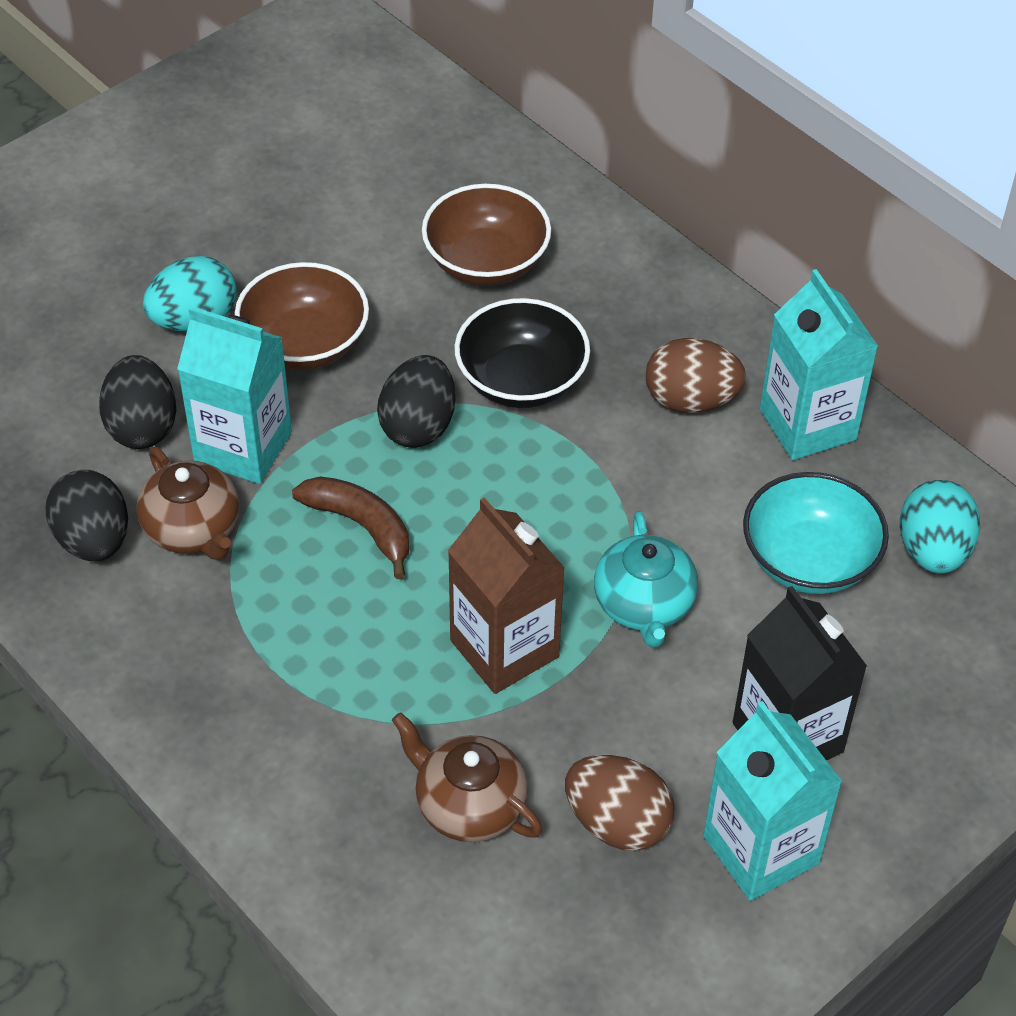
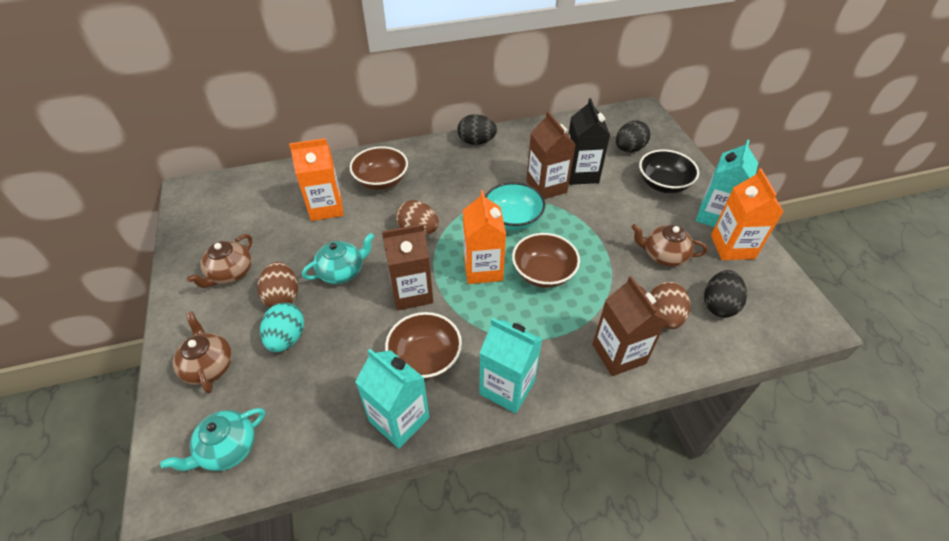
brown banana: [292,477,409,579] = 1 -> none = 0
brown bowl: [235,262,369,370] [422,184,551,286] = 2 -> [349,146,408,190] [385,312,462,379] [512,233,580,288] = 3
brown carton: [448,497,565,694] = 1 -> [382,224,433,310] [526,111,576,199] [592,276,667,376] = 3
brown egg: [565,755,675,851] [645,338,746,413] = 2 -> [258,262,298,308] [396,200,439,235] [650,282,690,329] = 3
brown teapot: [136,447,239,561] [392,712,542,842] = 2 -> [173,311,232,394] [187,234,252,288] [631,224,708,267] = 3
orange carton: none = 0 -> [289,138,344,221] [463,190,506,284] [711,169,784,260] = 3
turquoise egg: [143,256,237,331] [900,480,980,574] = 2 -> [260,303,304,352] = 1
turquoise teapot: [594,511,698,648] = 1 -> [160,408,265,471] [302,233,374,284] = 2

